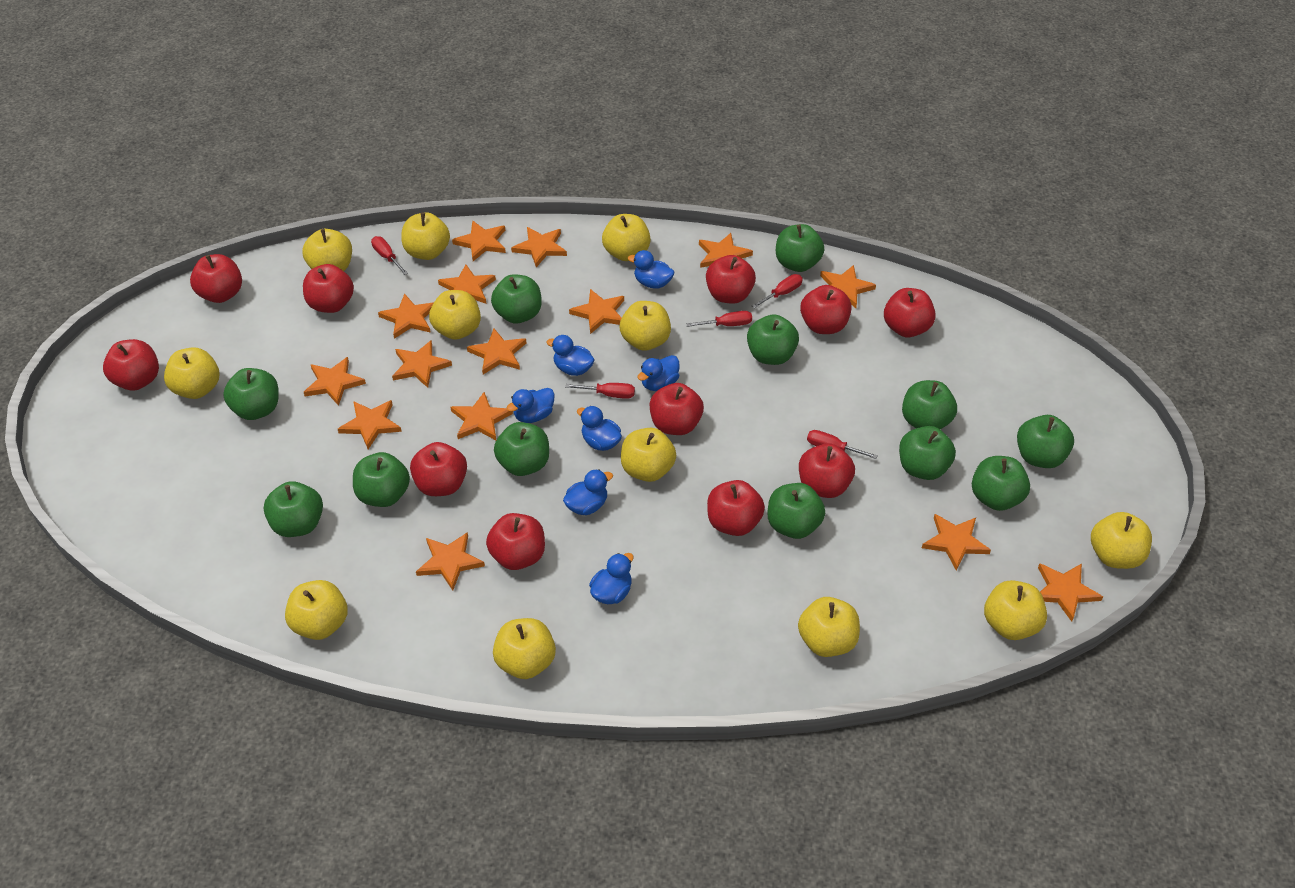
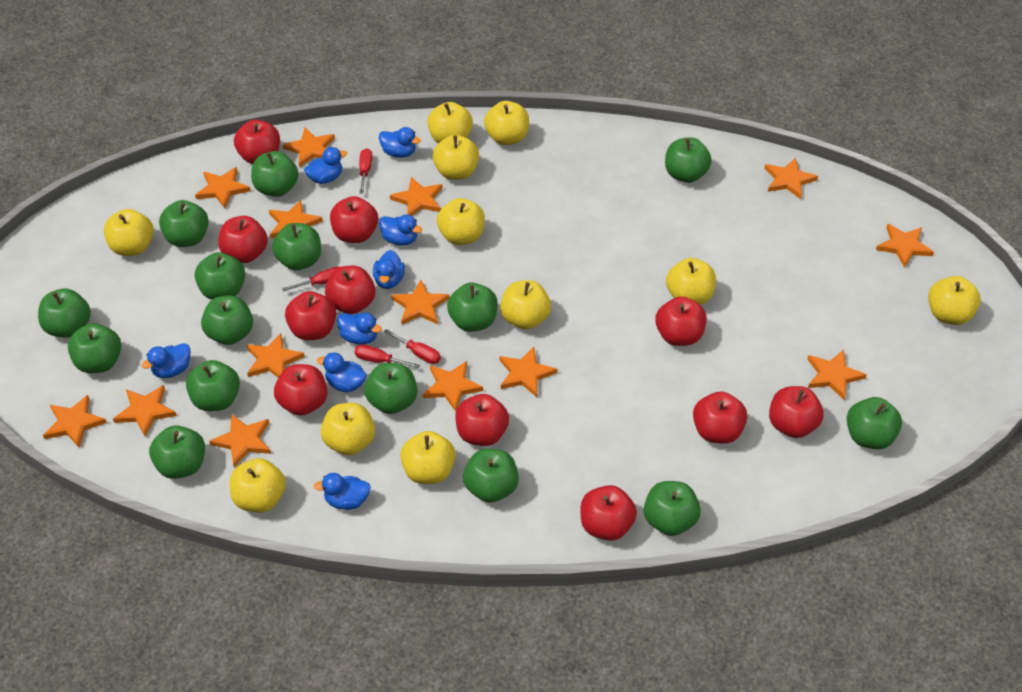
blue duck: [507,388,555,423] [546,335,595,376] [563,469,613,515] [577,406,622,451] [589,553,633,604] [628,250,674,289] [637,355,680,391] = 7 -> [142,343,191,378] [304,147,347,184] [314,473,371,510] [317,352,367,392] [337,313,382,345] [373,250,405,289] [379,127,421,158] [379,214,422,246] = 8
green apple: [223,368,279,420] [264,481,323,537] [353,452,410,507] [491,274,542,324] [494,422,549,476] [747,314,799,365] [768,483,825,539] [776,224,824,272] [899,426,956,480] [902,380,957,429] [972,456,1030,511] [1017,415,1074,468] = 12 -> [38,288,91,338] [68,323,121,373] [149,425,205,479] [159,200,209,247] [186,360,240,411] [195,252,245,300] [201,295,253,345] [251,151,298,197] [272,223,321,270] [364,363,417,414] [447,283,498,332] [463,449,519,503] [644,481,701,536] [665,137,712,183] [847,397,902,449] = 15
orange star: [304,357,366,406] [338,400,402,449] [378,293,434,339] [392,341,452,388] [416,532,485,591] [438,264,496,304] [451,392,513,440] [452,221,506,261] [467,329,526,374] [511,227,567,267] [569,289,624,334] [699,233,753,268] [820,265,876,308] [922,514,991,571] [1038,563,1103,622] = 15 -> [43,395,107,448] [113,385,177,437] [195,167,250,208] [209,414,271,467] [247,333,305,378] [269,200,323,238] [283,128,335,167] [390,177,443,216] [391,280,449,324] [423,361,483,412] [499,347,557,397] [764,158,818,199] [807,350,867,400] [876,224,934,268] = 14
red screwdriver: [371,236,408,275] [565,383,635,399] [686,311,752,327] [752,274,803,308] [807,430,878,459] = 5 -> [282,267,339,292] [355,344,420,368] [359,148,372,194] [384,329,441,364] = 4
yellow apple: [164,347,219,399] [285,580,348,640] [302,229,352,271] [401,212,450,260] [429,290,481,340] [493,618,556,679] [602,214,651,261] [620,301,671,351] [621,428,676,482] [798,597,860,657] [984,580,1047,640] [1091,512,1152,569] = 12 -> [104,209,154,256] [230,458,286,512] [321,403,375,455] [400,431,456,484] [427,102,473,143] [433,135,479,180] [437,198,485,245] [484,101,529,145] [500,280,551,329] [666,258,716,305] [928,276,981,325] = 11

